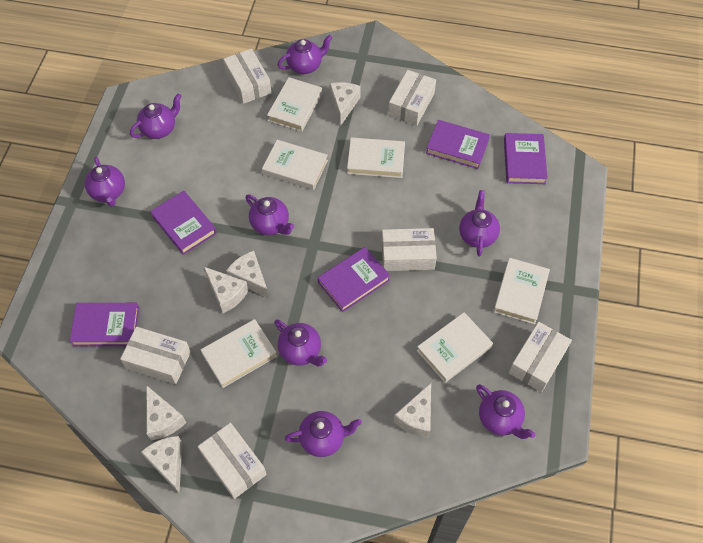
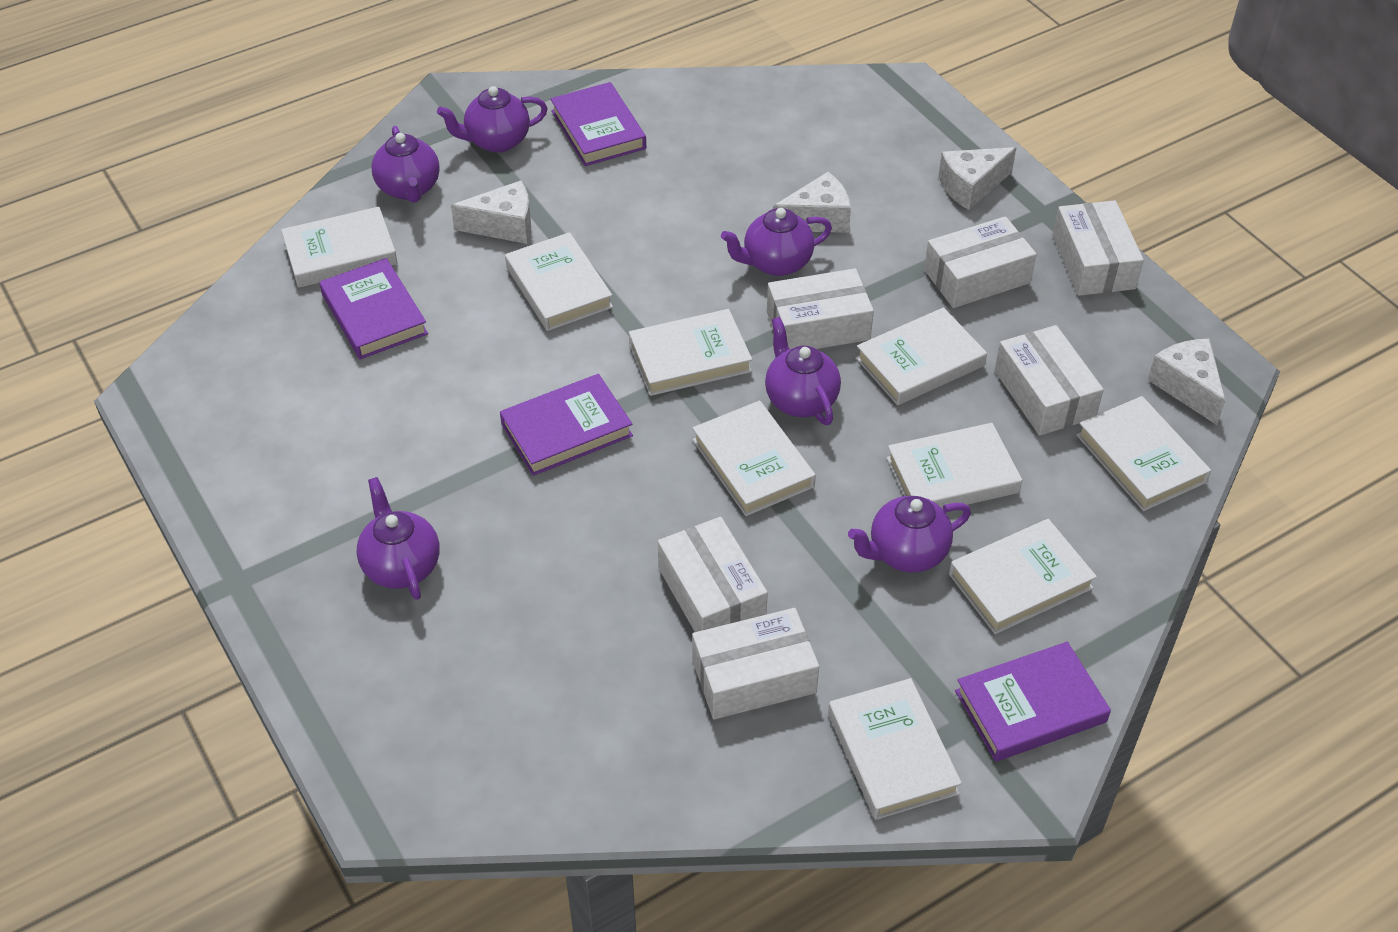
purple book: [69,303,139,346] [150,191,217,255] [318,247,390,312] [426,120,490,169] [504,133,548,184] = 5 -> [319,258,428,359] [500,374,633,476] [550,82,646,166] [955,642,1111,762] = 4
purple teapot: [84,157,125,207] [130,94,181,139] [246,195,294,235] [274,319,327,367] [278,35,332,74] [285,411,362,457] [459,190,500,256] [476,384,535,439] = 8 -> [357,477,440,600] [371,126,440,203] [437,86,548,153] [721,208,832,276] [765,317,841,425] [848,496,971,573] = 6
white book: [201,319,277,388] [262,140,328,190] [267,77,322,132] [347,137,405,178] [417,312,493,383] [493,258,550,324] = 6 -> [281,207,398,288] [505,232,613,331] [629,309,752,396] [692,401,816,516] [828,678,962,820] [856,307,987,405] [887,423,1022,509] [949,519,1097,634] [1077,396,1211,511] = 9
white cheese: [141,436,182,493] [146,385,186,440] [204,267,249,313] [226,251,269,298] [329,82,361,126] [394,383,431,438] = 6 -> [451,180,531,244] [773,172,851,233] [938,147,1016,210] [1148,339,1225,425] = 4

